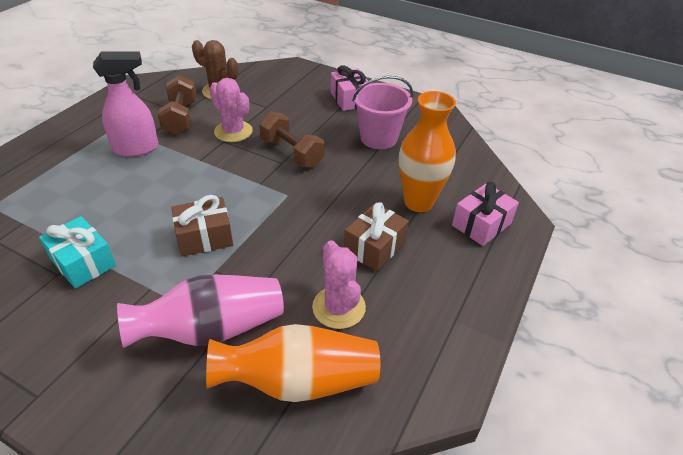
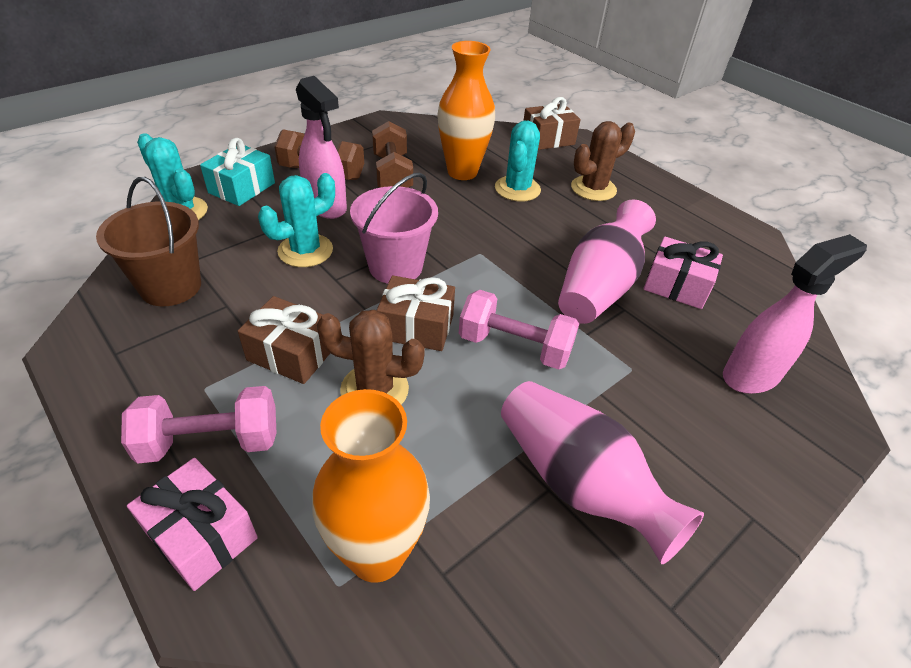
brown bucket: none = 0 -> [96,177,201,306] = 1
brown cactus: [192,40,238,99] = 1 -> [317,310,425,404] [571,121,635,201] = 2
brown gift: [171,195,233,257] [344,202,409,271] = 2 -> [238,296,330,384] [377,276,455,351] [523,97,581,150] = 3
pink cactus: [209,78,253,142] [312,240,366,329] = 2 -> none = 0
pink dumbbell: none = 0 -> [121,386,276,464] [459,290,579,370] = 2
pink spray bottle: [93,51,159,157] = 1 -> [296,76,347,219] [723,234,867,394] = 2
pink vase: [117,275,284,348] = 1 -> [501,381,704,564] [558,200,656,324] = 2
turquoise cactus: none = 0 -> [137,133,208,220] [258,173,335,267] [495,121,541,201] = 3

